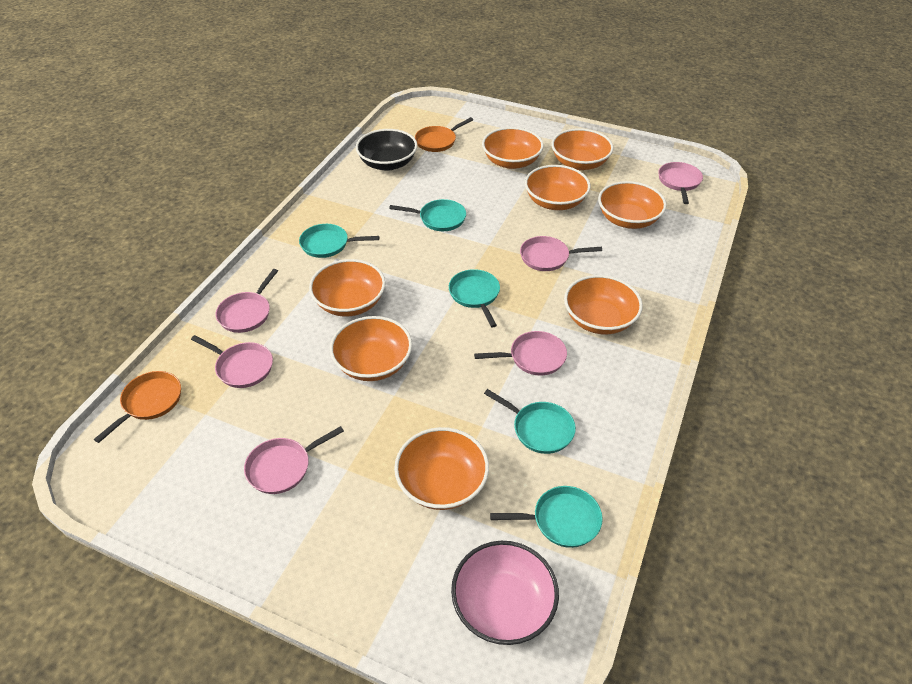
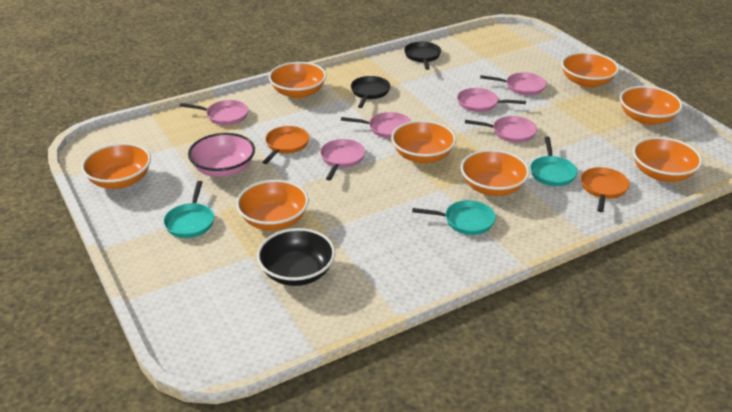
black pan: none = 0 -> [351,76,390,108] [404,42,441,70] = 2
turquoise pan: [299,224,379,258] [389,199,466,231] [449,269,500,327] [484,389,576,454] [490,486,603,548] = 5 -> [163,181,214,238] [412,200,496,235] [530,136,577,186] = 3

